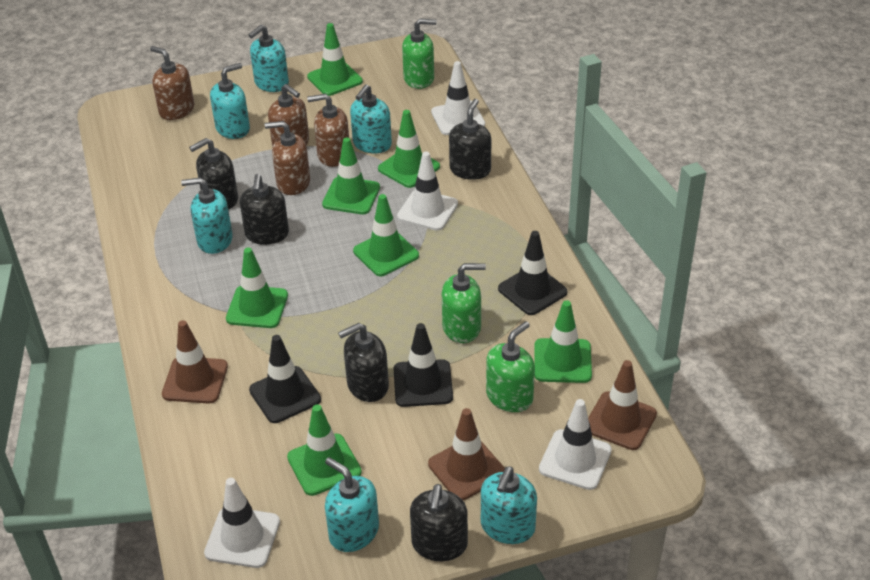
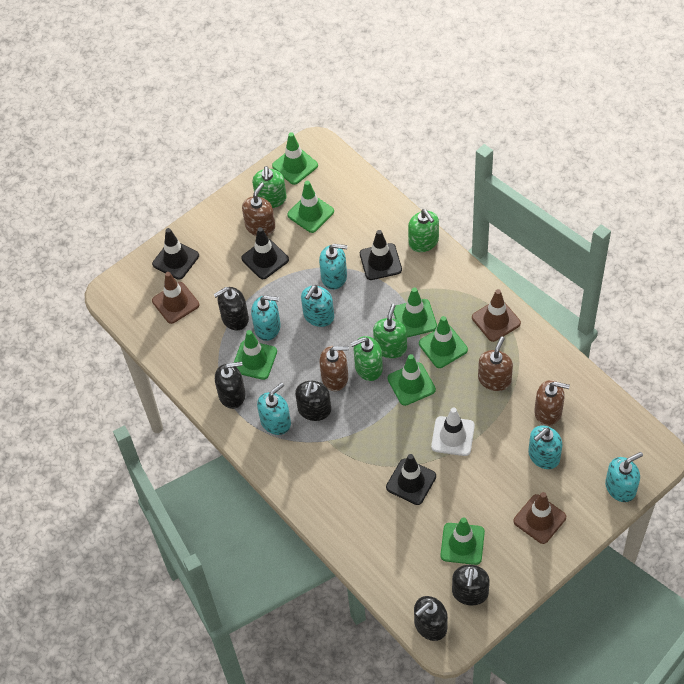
black traffic cone: [249,335,321,423] [393,323,453,407] [498,231,567,315] = 3 -> [152,228,199,280] [241,227,289,279] [360,230,402,280] [386,454,436,505] = 4
green soap dispenser: [402,18,437,89] [442,263,486,343] [486,321,535,412] = 3 -> [252,166,287,208] [351,336,383,381] [373,304,407,358] [408,209,439,252] = 4
white traffic cone: [204,478,280,568] [397,152,458,231] [431,61,485,135] [539,399,612,490] = 4 -> [431,407,475,456] = 1

